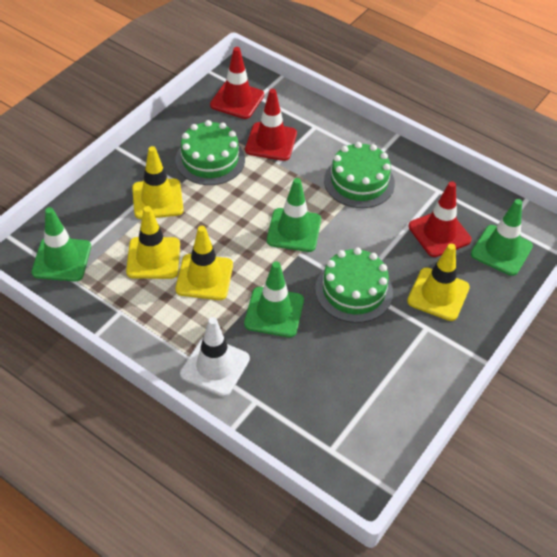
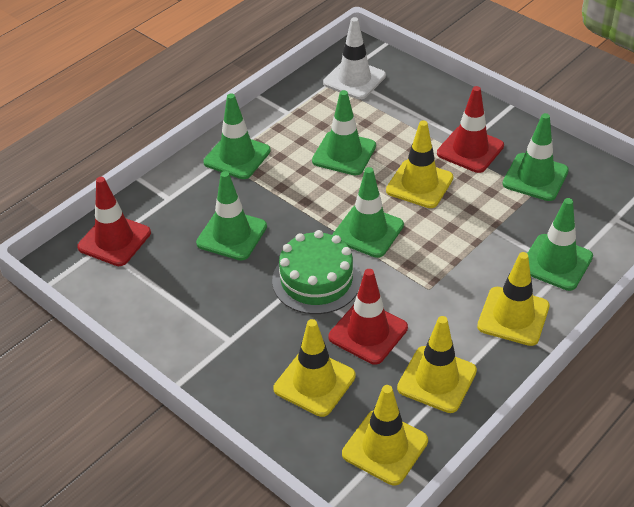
green cake: [175,120,245,185] [315,247,393,323] [324,142,395,208] = 3 -> [272,230,361,314] = 1
green traffic cone: [32,207,91,282] [244,261,304,337] [267,178,321,252] [471,199,533,276] = 4 -> [196,171,267,260] [203,93,271,179] [312,90,376,176] [333,167,404,258] [503,113,569,201] [527,198,593,291] = 6
yellow traffic cone: [126,206,180,279] [132,146,184,219] [176,226,233,300] [407,244,470,321] = 4 -> [273,319,356,417] [342,385,428,485] [386,120,453,208] [397,316,477,413] [477,252,550,346] = 5

